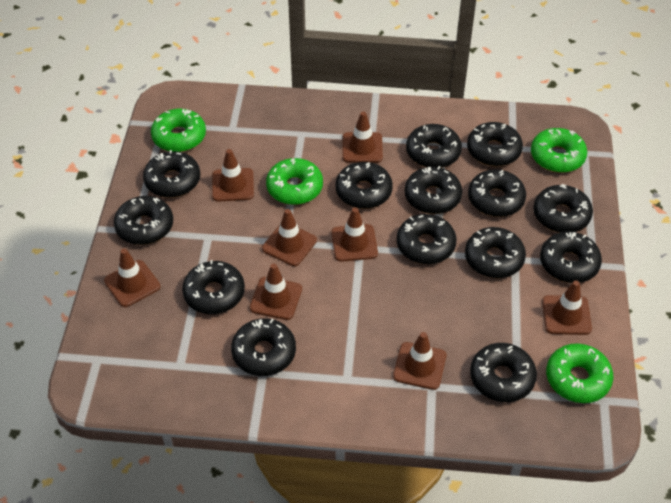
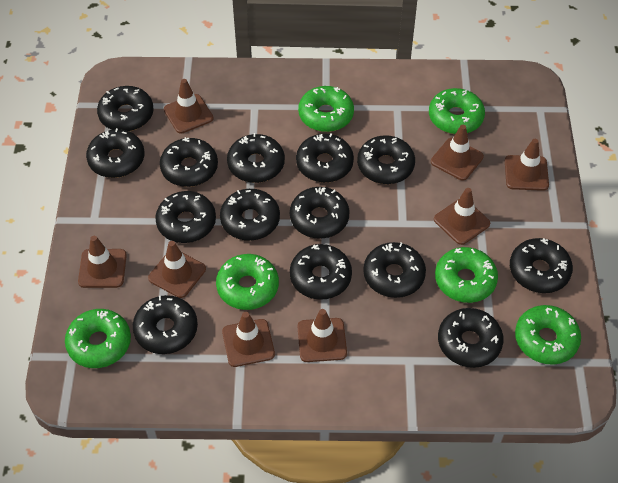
green donut: [151,109,206,152] [266,158,323,205] [531,128,587,173] [546,343,613,403] = 4 -> [65,309,131,368] [216,254,279,310] [298,86,354,132] [429,88,485,134] [435,247,498,303] [515,305,581,364] = 6

